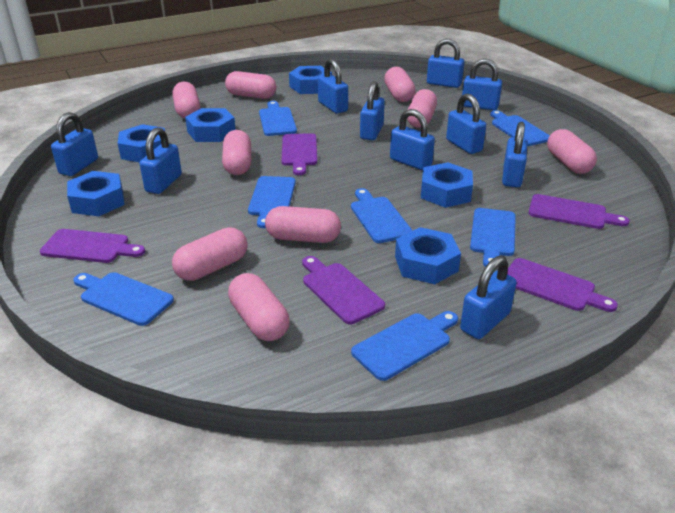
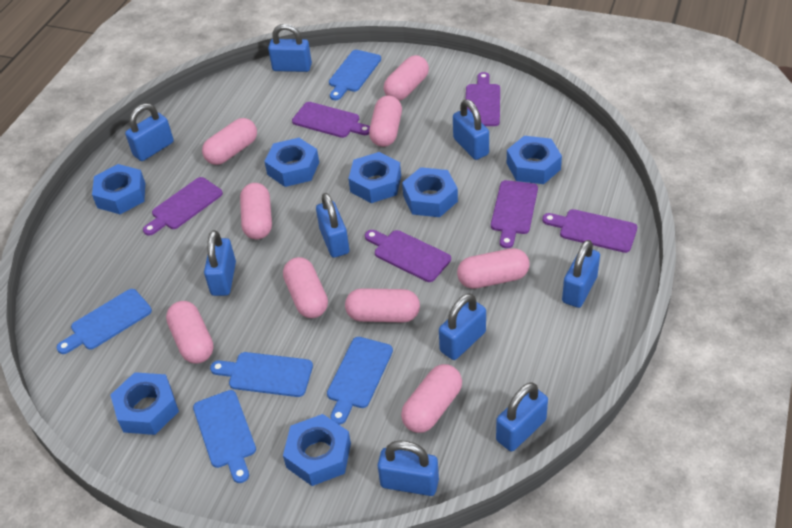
blue cutting board: [73,272,174,326] [248,176,296,228] [259,101,297,136] [351,188,413,243] [351,311,458,381] [470,208,516,267] [490,110,550,146] = 7 -> [57,289,152,354] [193,390,256,483] [210,352,313,397] [327,337,393,425] [329,50,381,100] = 5
blue nut: [67,171,125,216] [118,124,165,162] [185,108,236,142] [289,66,332,94] [395,227,461,284] [421,162,473,208] = 6 -> [92,164,145,214] [111,372,179,435] [264,138,319,187] [283,414,351,486] [348,152,401,203] [402,167,458,217] [507,136,562,184] = 7
blue padlock: [51,112,98,176] [140,127,182,194] [318,59,348,114] [360,81,385,140] [390,109,435,170] [427,39,464,88] [446,93,486,154] [460,256,516,339] [462,59,502,110] [502,122,527,187] = 10 -> [125,103,174,161] [204,230,236,296] [268,24,312,72] [316,193,349,258] [378,441,439,496] [439,294,486,360] [453,99,489,160] [496,383,548,451] [562,240,600,308] = 9
purple cutting board: [40,229,145,263] [282,133,317,175] [302,256,385,324] [507,258,618,312] [529,194,630,229] = 5 -> [143,177,223,236] [292,102,370,138] [365,230,451,282] [466,72,500,126] [491,180,538,248] [542,209,637,253] = 6

